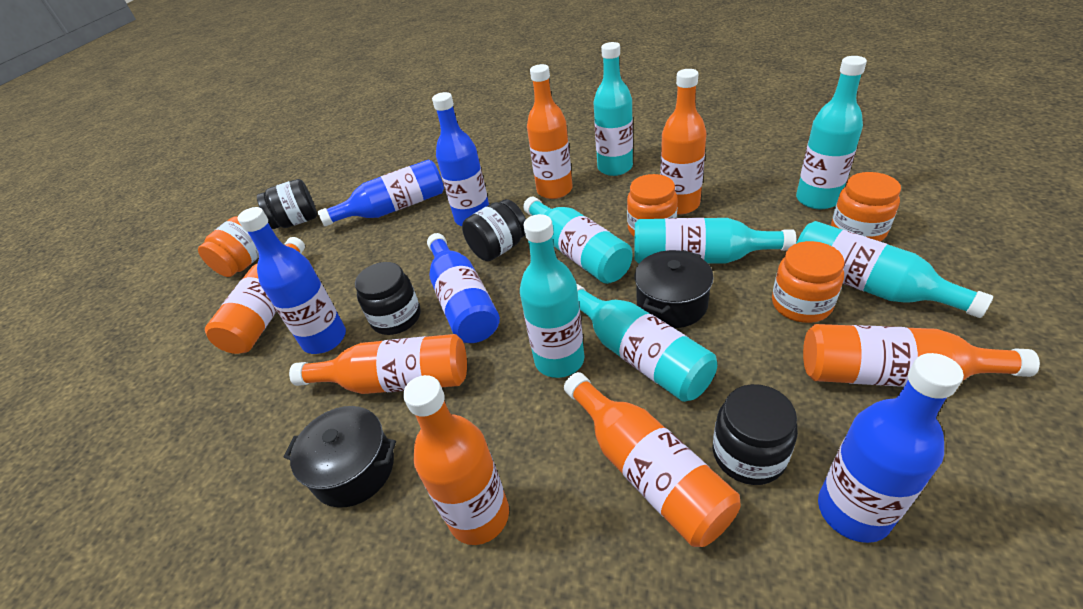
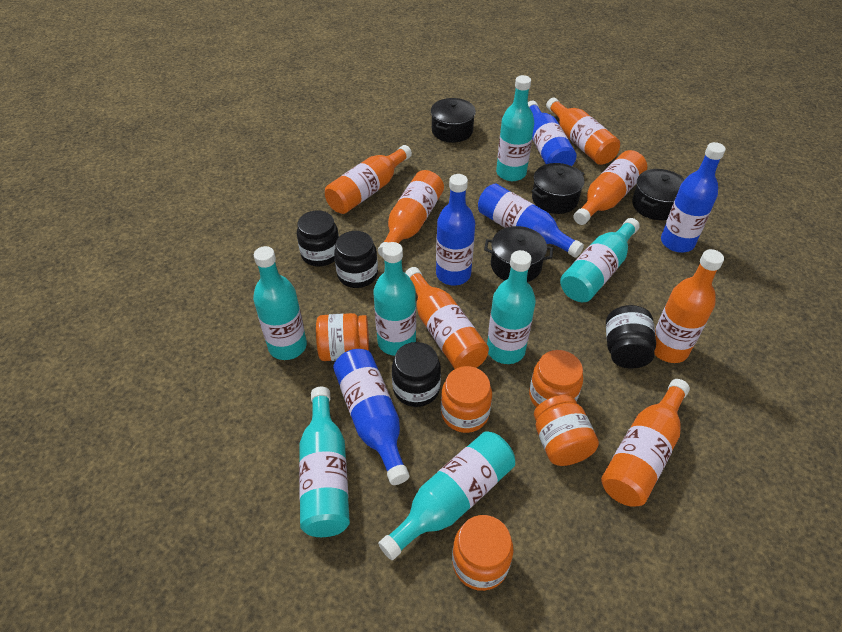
black pot: [284,406,396,507] [634,250,714,328] = 2 -> [431,98,476,143] [484,226,553,282] [532,163,584,214] [632,169,685,220] = 4
orange jar: [198,216,259,277] [627,174,678,237] [772,241,845,323] [831,172,901,242] = 4 -> [316,313,369,361] [441,366,492,433] [452,515,513,591] [529,350,583,407] [534,395,599,466] = 5

